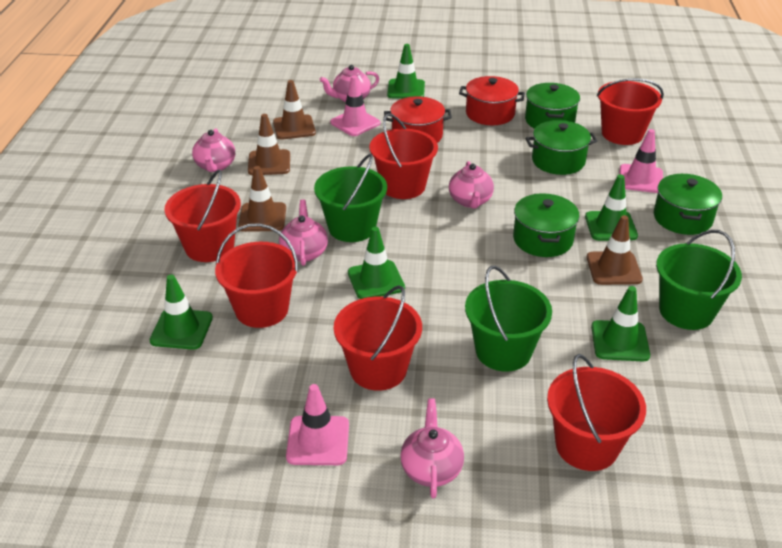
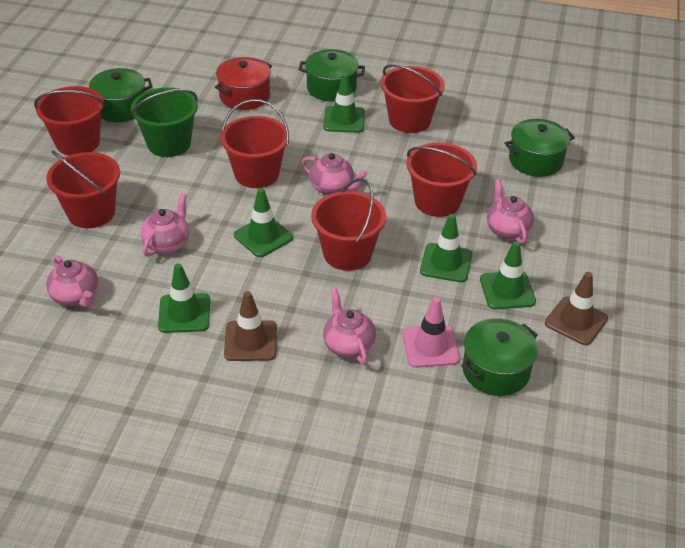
brown traffic cone: [238,166,286,232] [248,114,290,175] [273,80,316,140] [587,215,643,285] = 4 -> [224,291,277,361] [545,272,608,345] = 2
green bucket: [314,154,387,242] [465,266,552,372] [656,230,742,330] = 3 -> [131,87,198,157] = 1
pink traffic cone: [286,384,349,465] [330,76,380,136] [619,129,663,193] = 3 -> [403,297,460,368] = 1
red pot: [384,96,452,143] [459,76,525,125] = 2 -> [215,57,272,110] = 1

